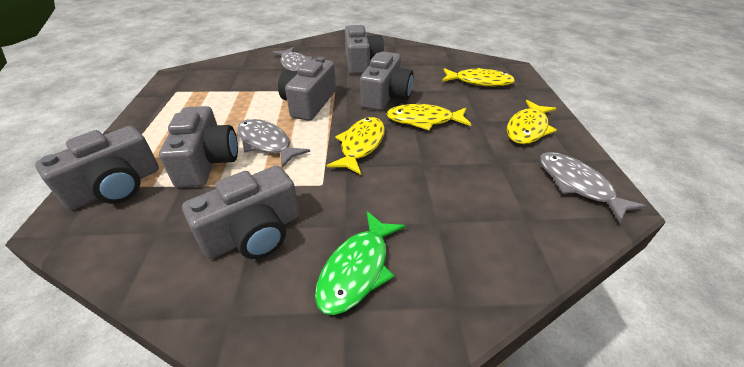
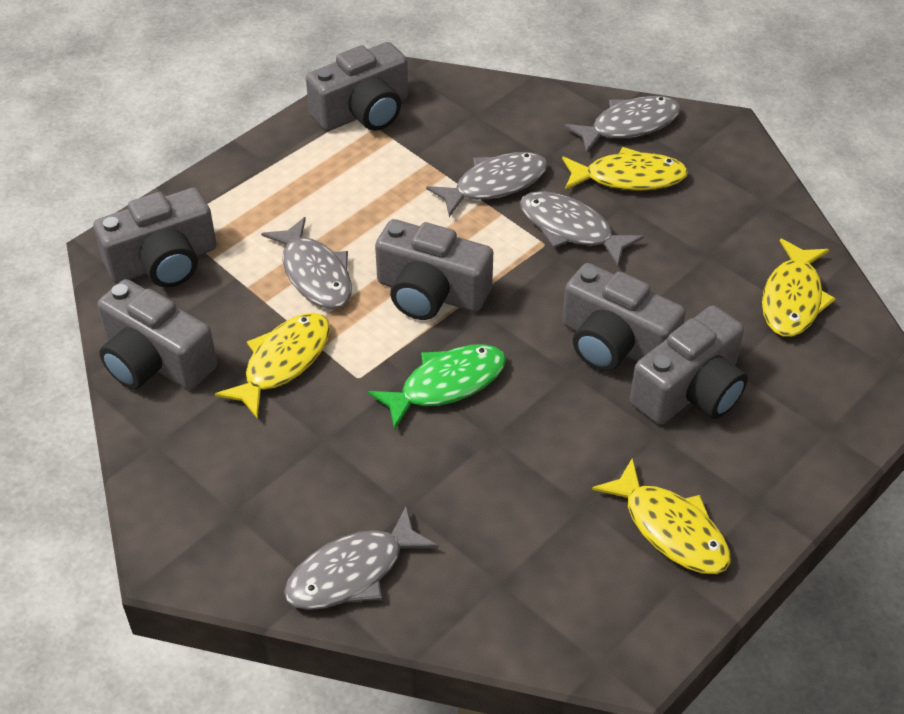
grey fish: [237,119,310,168] [272,47,313,71] [540,152,646,223] = 3 -> [261,217,352,309] [284,506,438,610] [426,152,548,217] [520,191,644,266] [564,96,681,153] = 5

